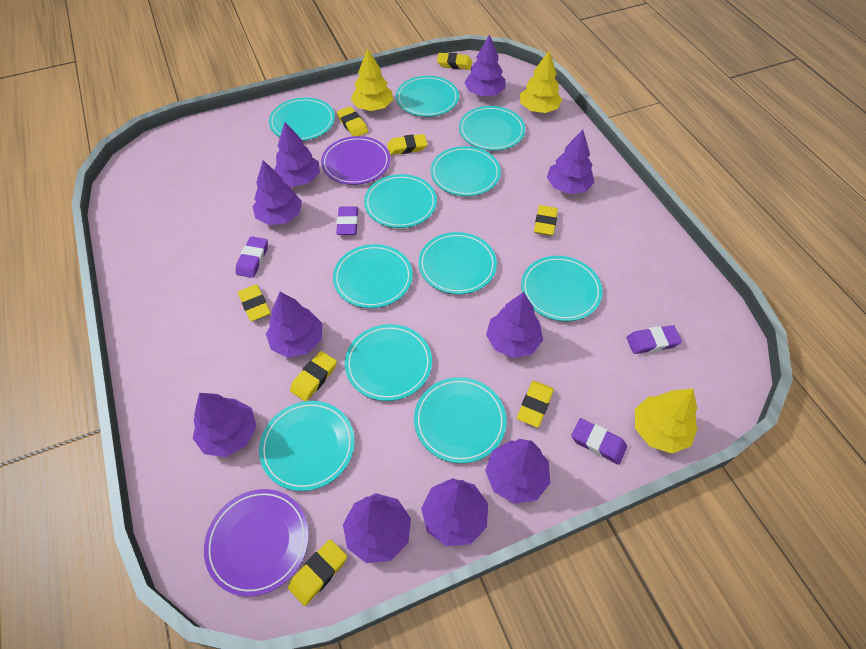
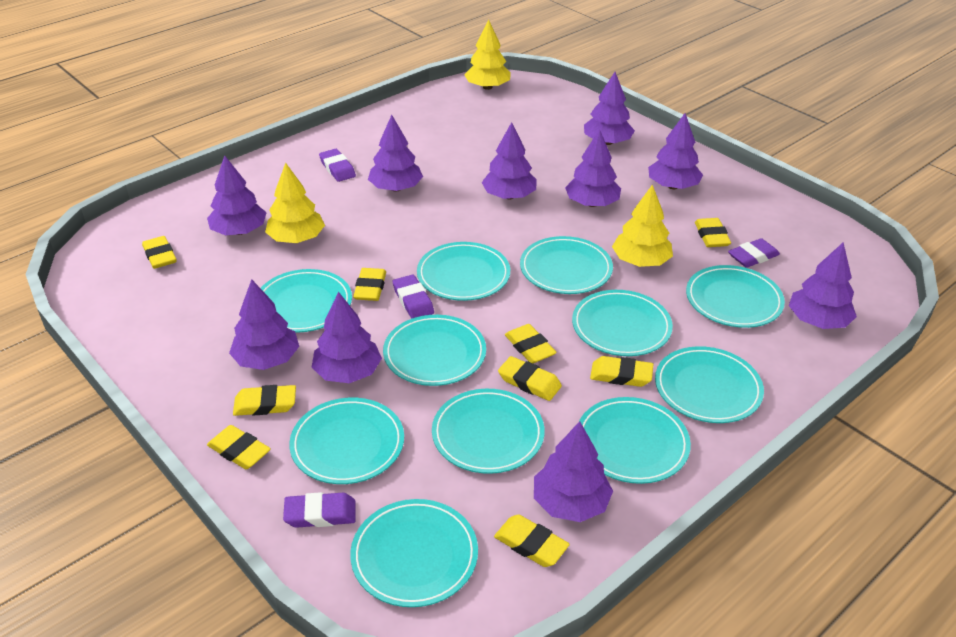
purple plate: [204,489,309,597] [321,136,390,185] = 2 -> none = 0
yellow eraser: [238,284,270,321] [288,539,347,606] [290,351,337,401] [337,106,368,136] [387,134,427,155] [437,53,472,70] [517,381,554,428] [534,205,558,236] = 8 -> [142,236,176,269] [207,425,271,469] [233,385,296,416] [353,268,386,301] [494,515,570,567] [498,356,562,401] [505,324,557,363] [590,356,653,387] [695,218,731,247] = 9

